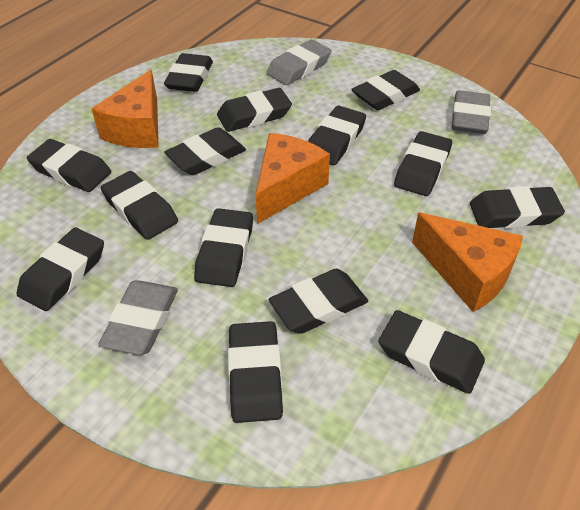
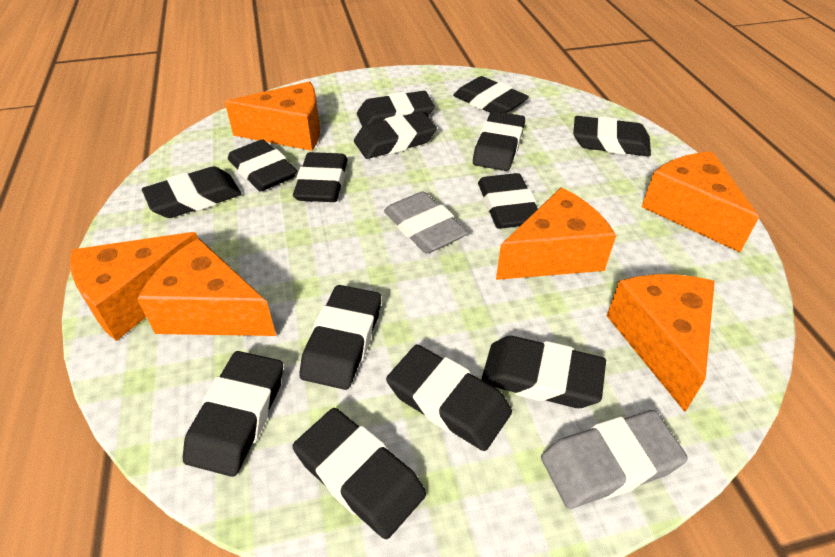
grey eraser: [98,281,178,355] [267,40,332,85] [451,90,491,134] = 3 -> [384,191,468,254] [541,410,688,509] = 2
orange cheese: [92,70,159,148] [255,133,330,224] [412,213,523,312] = 3 -> [70,232,198,341] [137,238,276,336] [225,81,320,151] [496,187,616,280] [607,274,715,412] [642,151,759,252] = 6

